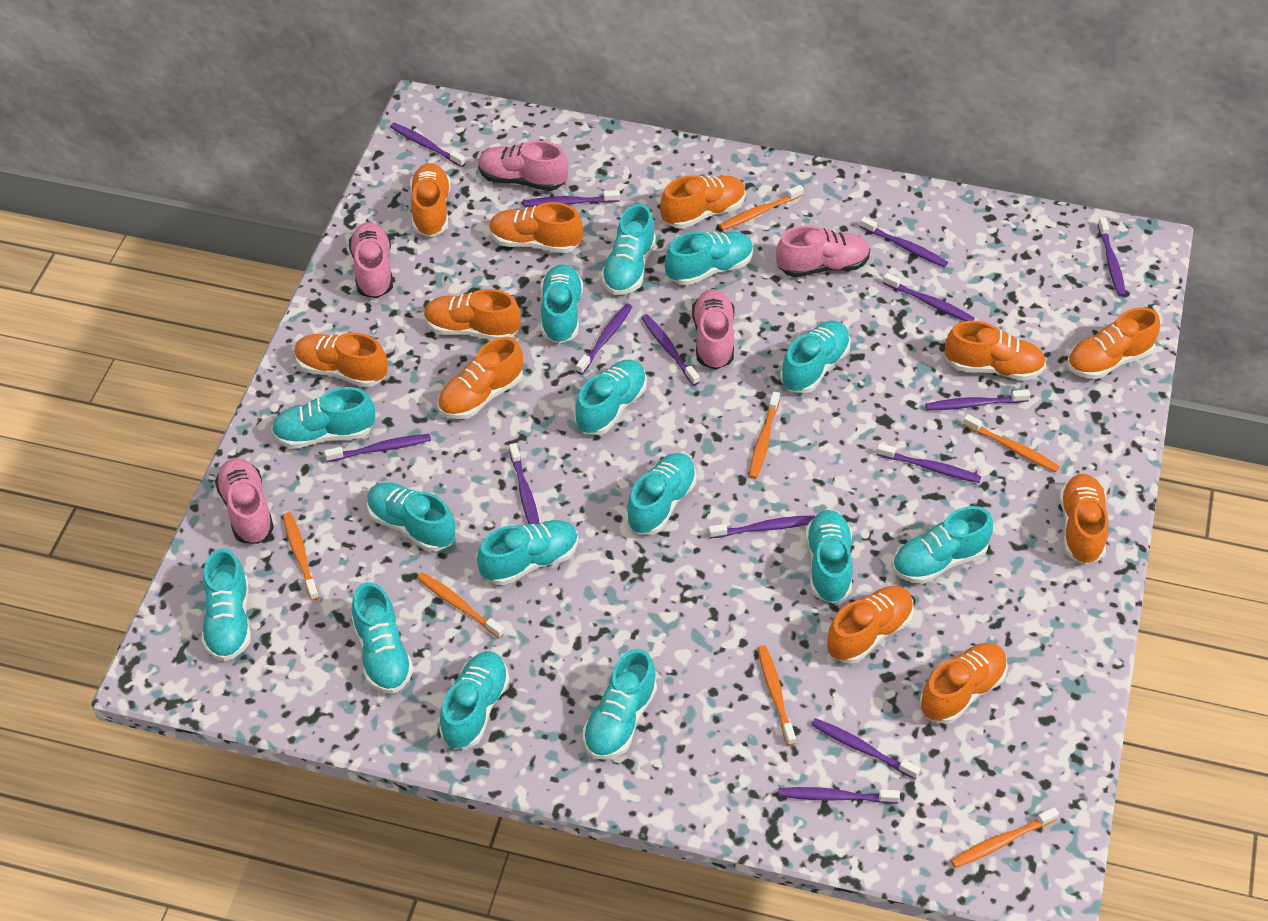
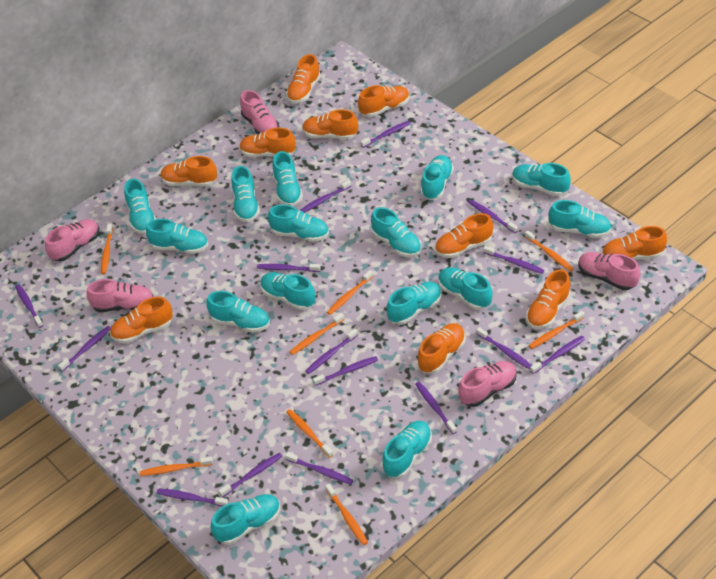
orange shoe: [294,333,388,387] [410,163,451,237] [424,289,521,340] [437,337,523,419] [489,202,583,253] [660,175,746,229] [826,586,914,664] [920,643,1008,724] [945,321,1046,381] [1059,474,1109,564] [1067,307,1160,379] = 11 -> [110,297,173,343] [160,156,217,186] [240,128,296,157] [286,54,321,103] [302,109,358,139] [358,85,410,117] [418,323,466,374] [435,213,493,258] [526,269,571,329] [602,226,667,260] = 10
orange toothbrush: [283,512,319,601] [417,572,505,639] [719,185,804,230] [749,391,780,479] [758,645,796,746] [951,807,1059,868] [963,414,1060,472] = 7 -> [101,224,113,274] [140,457,213,476] [286,409,333,458] [290,313,345,355] [325,483,368,545] [327,270,373,315] [525,230,574,272] [528,311,585,349] = 8
purple toothbrush: [324,434,431,462] [390,123,466,167] [509,443,540,524] [523,190,620,207] [576,303,632,374] [641,314,700,386] [708,515,815,539] [779,787,900,804] [811,718,920,779] [860,217,948,267] [877,443,982,483] [883,273,975,321] [926,389,1030,410] [1098,218,1126,297] = 14 -> [15,284,43,328] [58,326,111,372] [157,488,228,506] [218,453,282,497] [257,264,321,272] [285,452,353,484] [300,180,352,212] [306,328,358,374] [313,356,378,386] [361,121,411,148] [415,382,457,434] [468,200,518,233] [476,327,532,370] [483,246,544,274] [530,336,585,374] = 15

